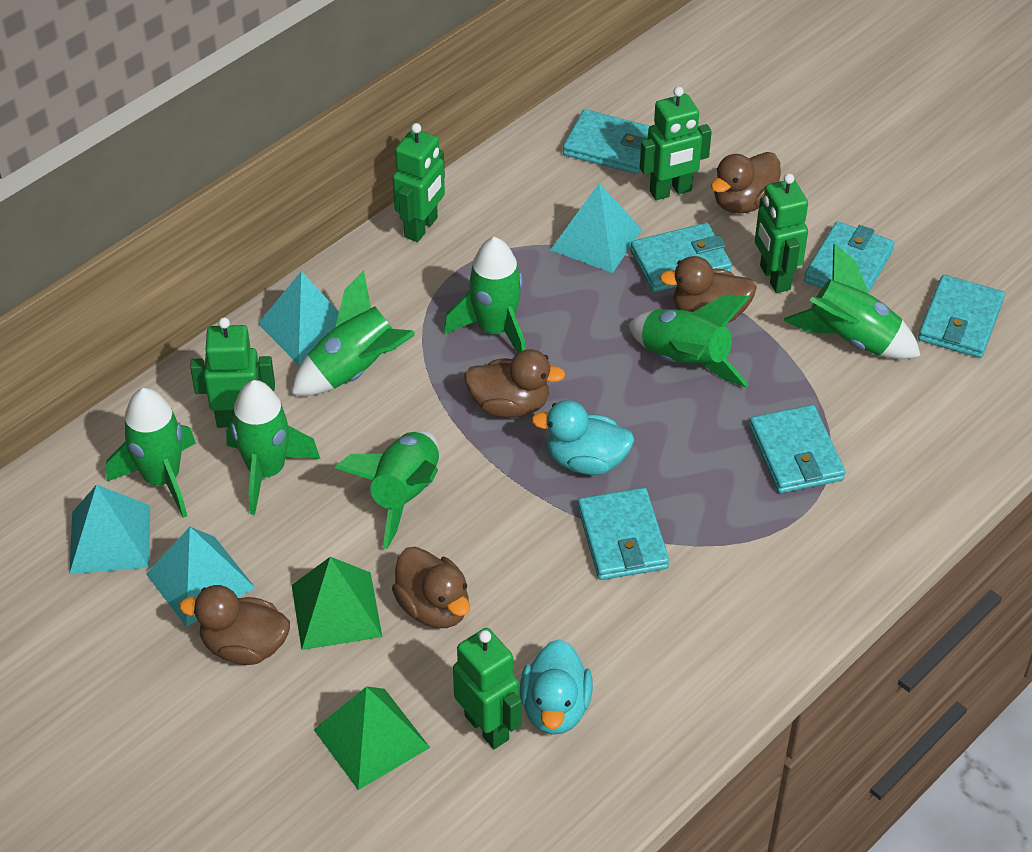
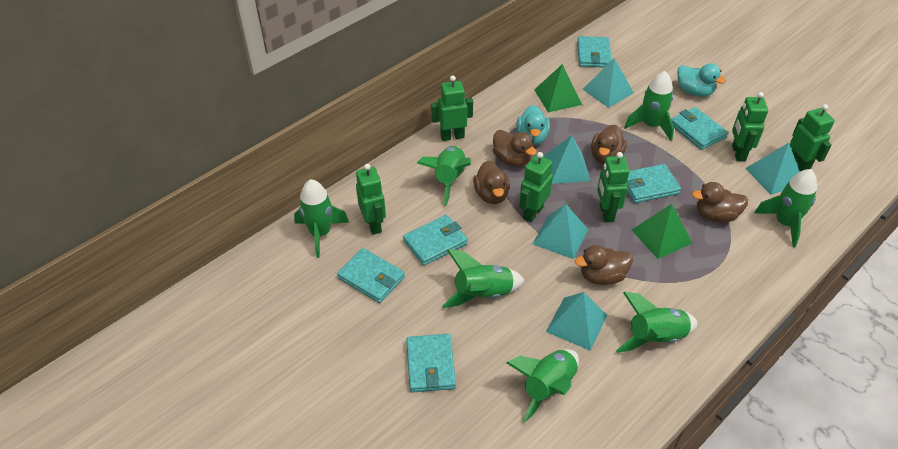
green robot: [190,318,275,428] [393,123,445,242] [453,628,522,749] [640,87,712,200] [755,173,808,293] = 5 -> [356,164,386,235] [431,76,473,141] [519,152,553,222] [597,152,630,223] [732,92,768,161] [790,104,835,172] = 6
turquoise pyramid: [69,484,150,574] [146,527,255,627] [258,271,339,365] [551,183,642,273] = 4 -> [533,204,588,259] [544,135,590,184] [546,292,607,351] [582,58,634,108] [746,143,800,195] = 5

